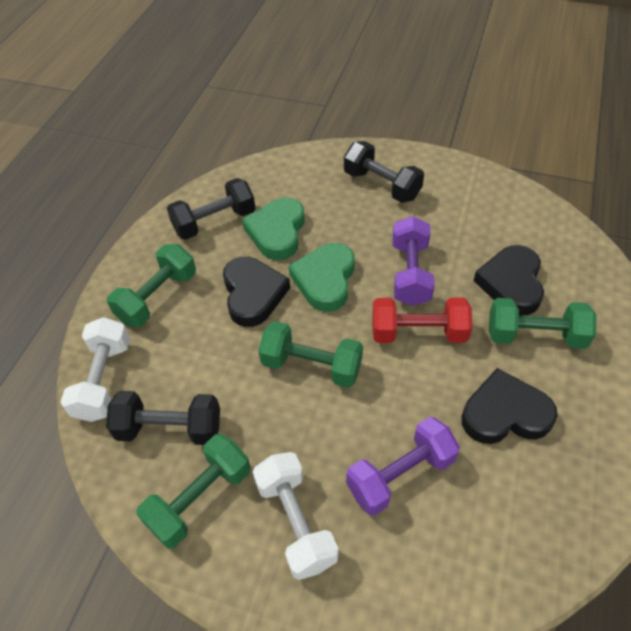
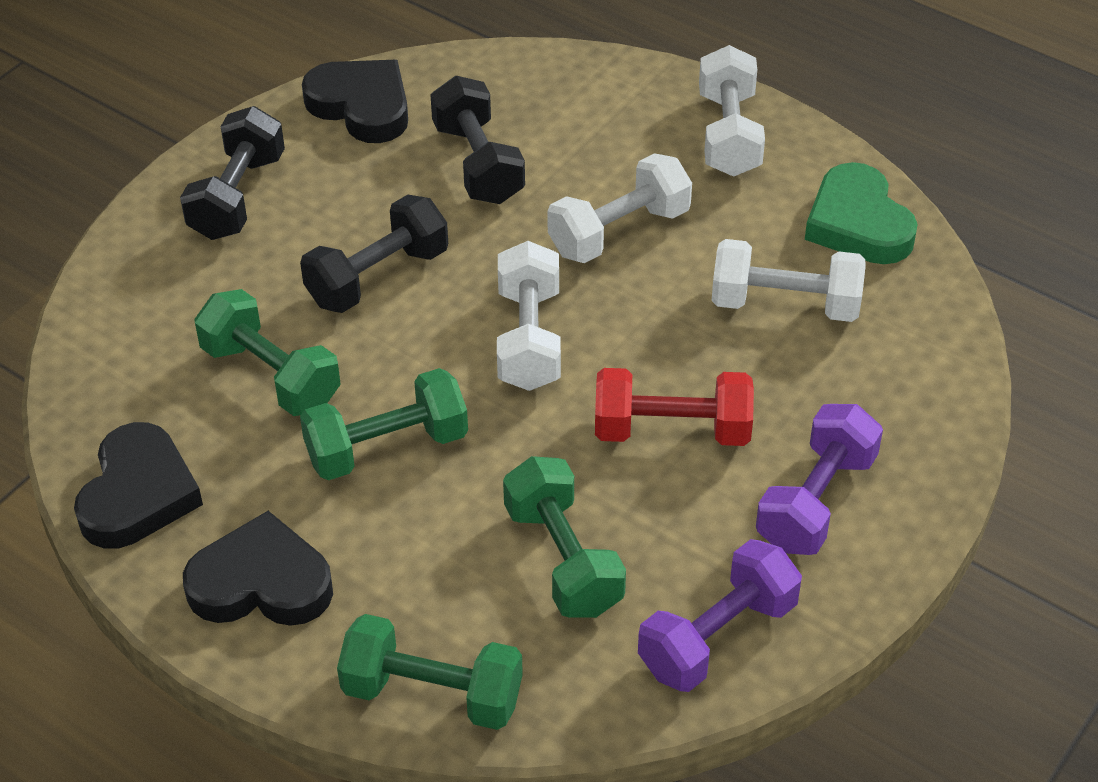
green heart: [242,198,305,260] [288,243,355,312] = 2 -> [805,162,918,264] = 1
white dumbbell: [61,317,130,422] [253,452,338,580] = 2 -> [497,241,561,391] [547,153,692,263] [699,45,765,177] [712,239,865,322] = 4

